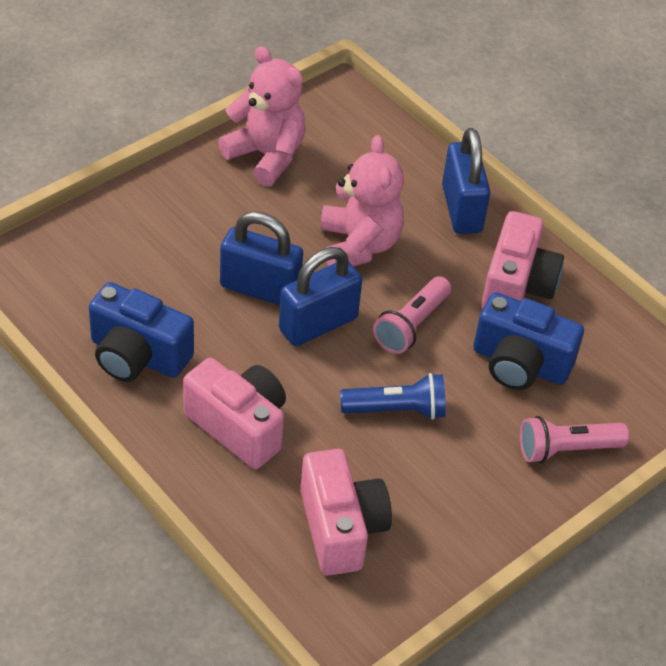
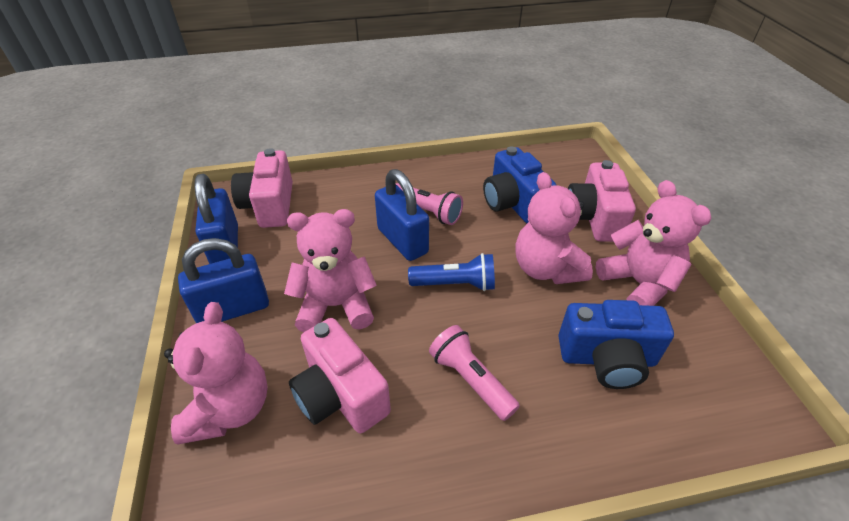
pink teddy bear: [218,46,306,186] [320,135,404,266] = 2 -> [164,302,268,444] [284,209,377,332] [515,172,593,284] [596,180,712,306] = 4

